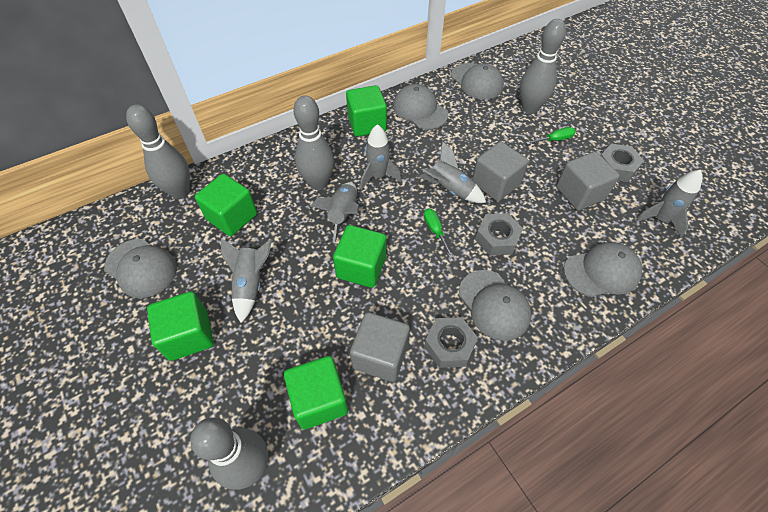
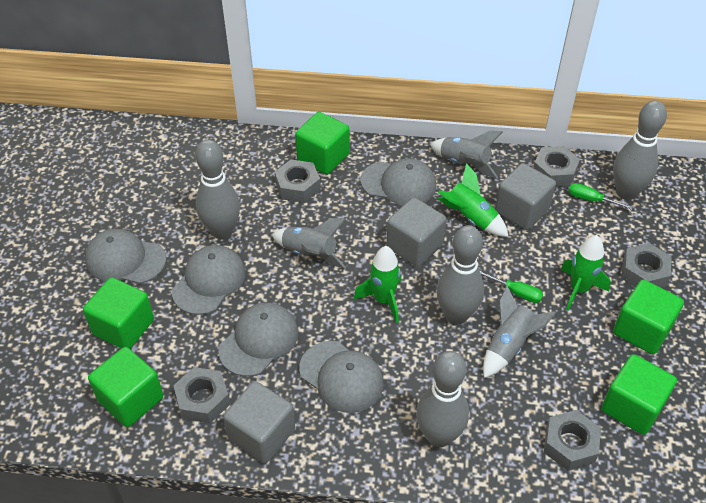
green rocket: none = 0 -> [354,246,401,323] [438,163,509,237] [560,235,611,310] = 3
grey nut: [424,317,478,368] [475,213,523,256] [601,144,644,182] = 3 -> [173,367,230,423] [275,159,321,203] [533,146,580,187] [544,410,601,471] [622,243,671,288] = 5
grey rocket: [221,238,272,323] [310,182,360,243] [360,124,402,190] [419,141,486,203] [636,170,703,237] = 5 -> [272,218,346,269] [430,131,503,179] [483,286,556,378] = 3

